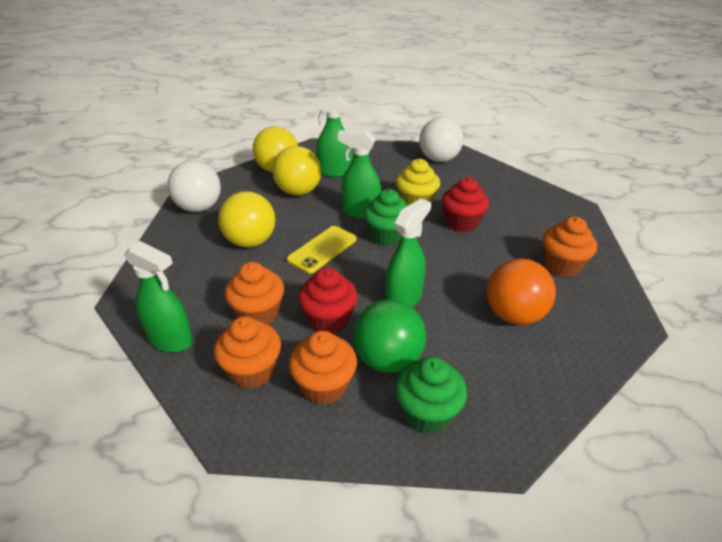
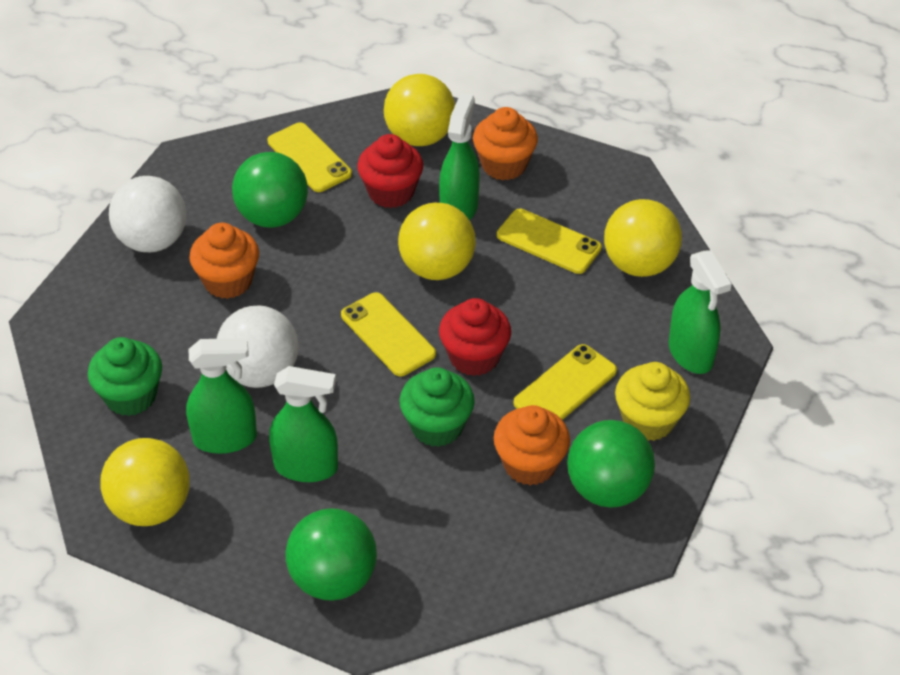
green ball: [354,299,426,373] = 1 -> [232,152,308,228] [285,508,377,601] [567,420,655,508] = 3
orange ball: [487,259,556,325] = 1 -> none = 0
orange cupcake: [214,316,281,389] [225,262,284,324] [289,331,357,405] [542,217,597,277] = 4 -> [189,223,259,299] [473,107,538,181] [494,405,570,486] = 3
yellow ball: [218,191,275,247] [253,126,298,173] [272,146,321,195] = 3 -> [100,438,190,526] [384,74,455,146] [398,203,476,280] [604,199,682,277] = 4
yellow phone: [287,226,357,274] = 1 -> [267,122,352,192] [341,292,436,376] [497,209,602,274] [514,344,617,420] = 4

